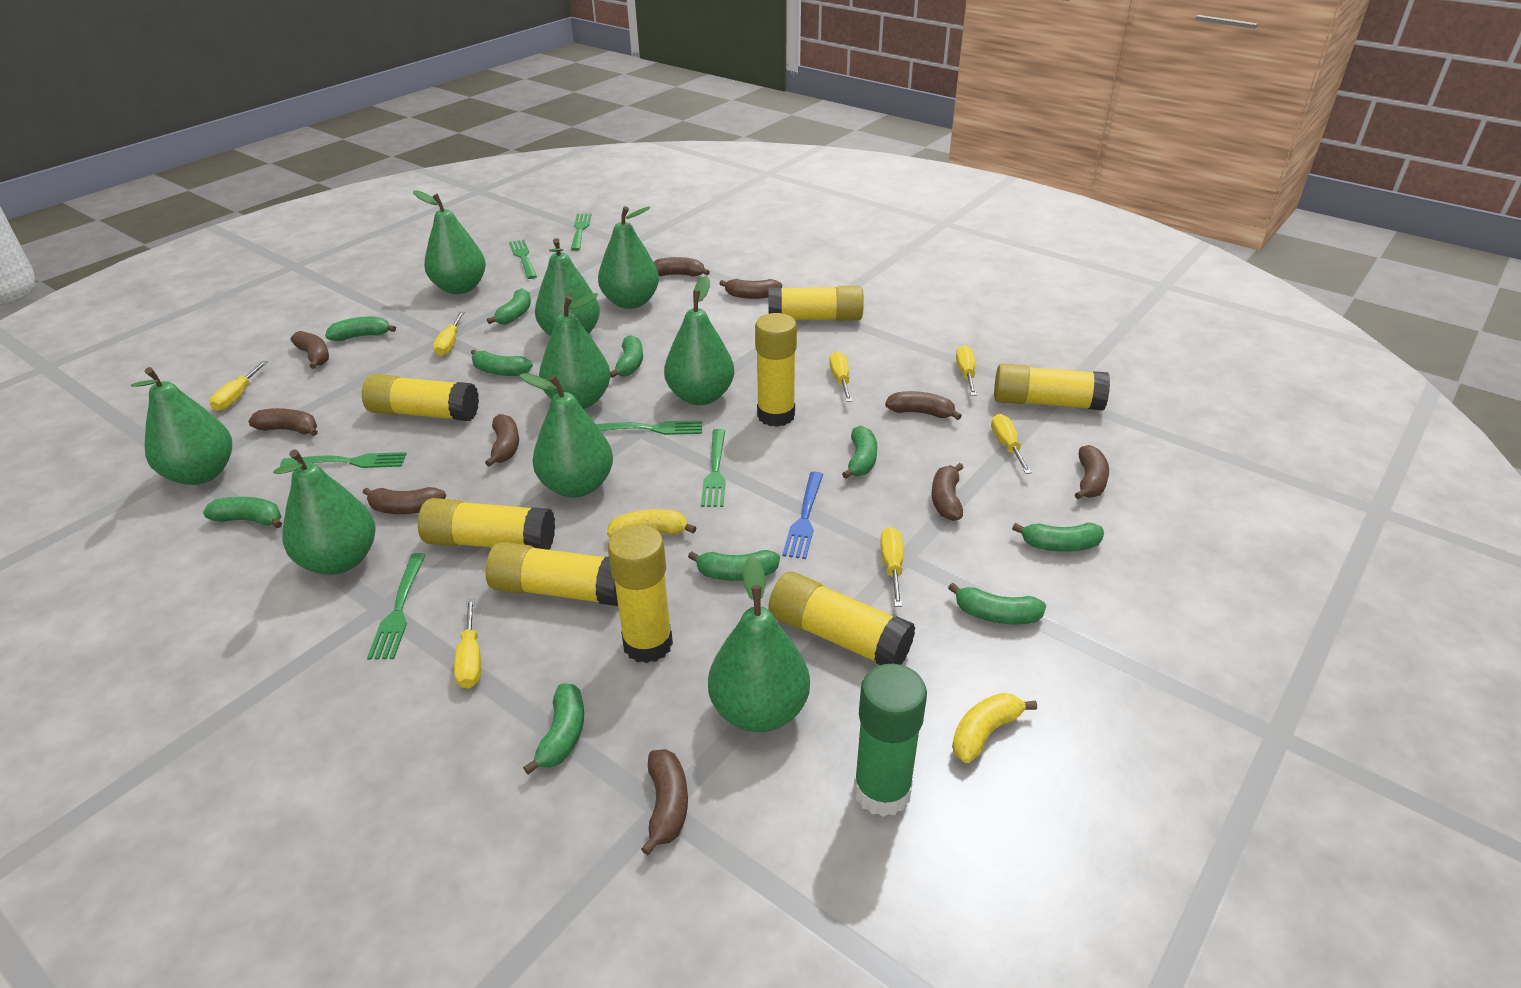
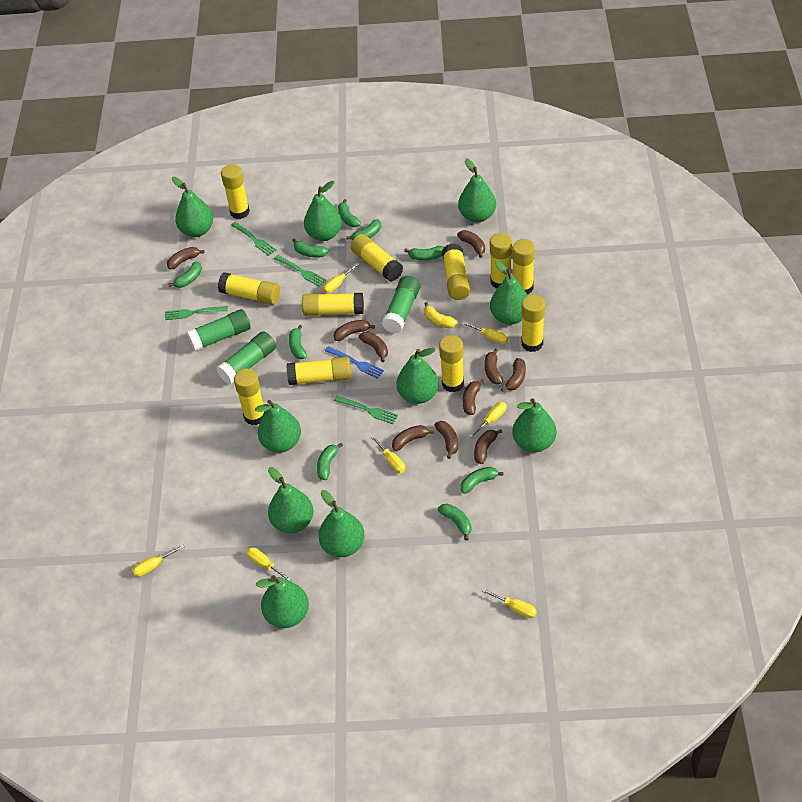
green banana: [203,497,282,529] [325,317,396,341] [471,349,533,376] [487,288,531,325] [523,683,584,775] [610,335,643,378] [688,550,780,581] [842,426,877,479] [948,583,1046,625] [1012,523,1104,552] = 10 -> [168,261,202,288] [289,325,307,359] [292,238,329,258] [317,443,343,480] [338,199,361,227] [346,219,381,240] [404,246,444,261] [438,504,471,540] [460,467,503,494] = 9
green fork: [280,452,406,468] [367,553,426,660] [509,240,537,279] [571,213,591,251] [596,420,702,435] [701,429,726,507] = 6 -> [165,306,228,320] [231,222,277,256] [274,255,326,287] [334,395,398,424] = 4
green glue stick: [854,664,927,817] = 1 -> [187,309,251,351] [217,331,276,384] [382,276,420,333] = 3
green pear: [131,367,232,485] [273,449,376,575] [413,190,486,294] [519,373,613,498] [535,238,600,336] [539,293,611,409] [598,206,659,309] [664,276,734,405] [708,556,810,732] = 9 -> [172,177,213,237] [255,400,301,453] [256,575,309,628] [268,467,314,533] [304,181,342,241] [318,490,365,557] [396,348,439,404] [458,158,496,222] [490,261,528,325] [512,398,556,452] = 10
yellow banana: [607,509,696,538] [952,693,1037,763] = 2 -> [424,302,457,328] = 1
yellow glue stick: [362,374,479,421] [418,498,555,550] [485,542,618,606] [608,524,673,663] [755,313,797,427] [768,286,864,321] [768,571,915,665] [994,363,1110,411] = 8 -> [218,272,280,305] [221,164,250,219] [234,368,266,425] [287,357,351,385] [302,293,364,316] [351,234,403,281] [439,335,464,392] [442,243,470,300] [490,233,512,289] [512,239,535,295] [521,295,545,352] = 11

